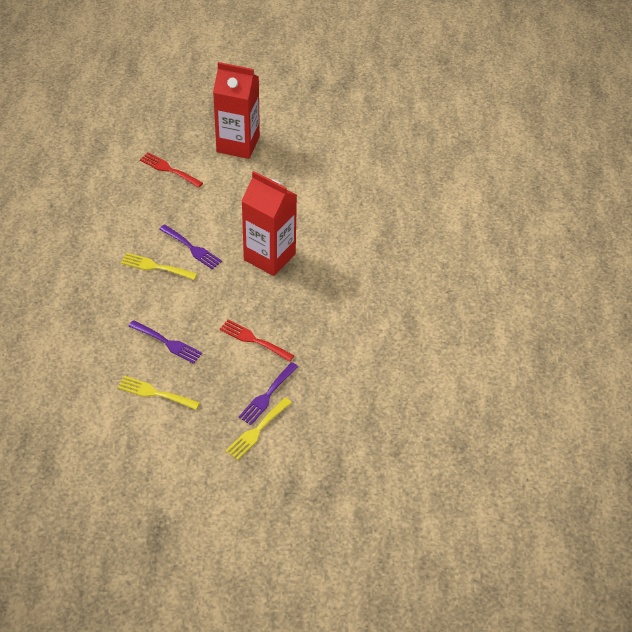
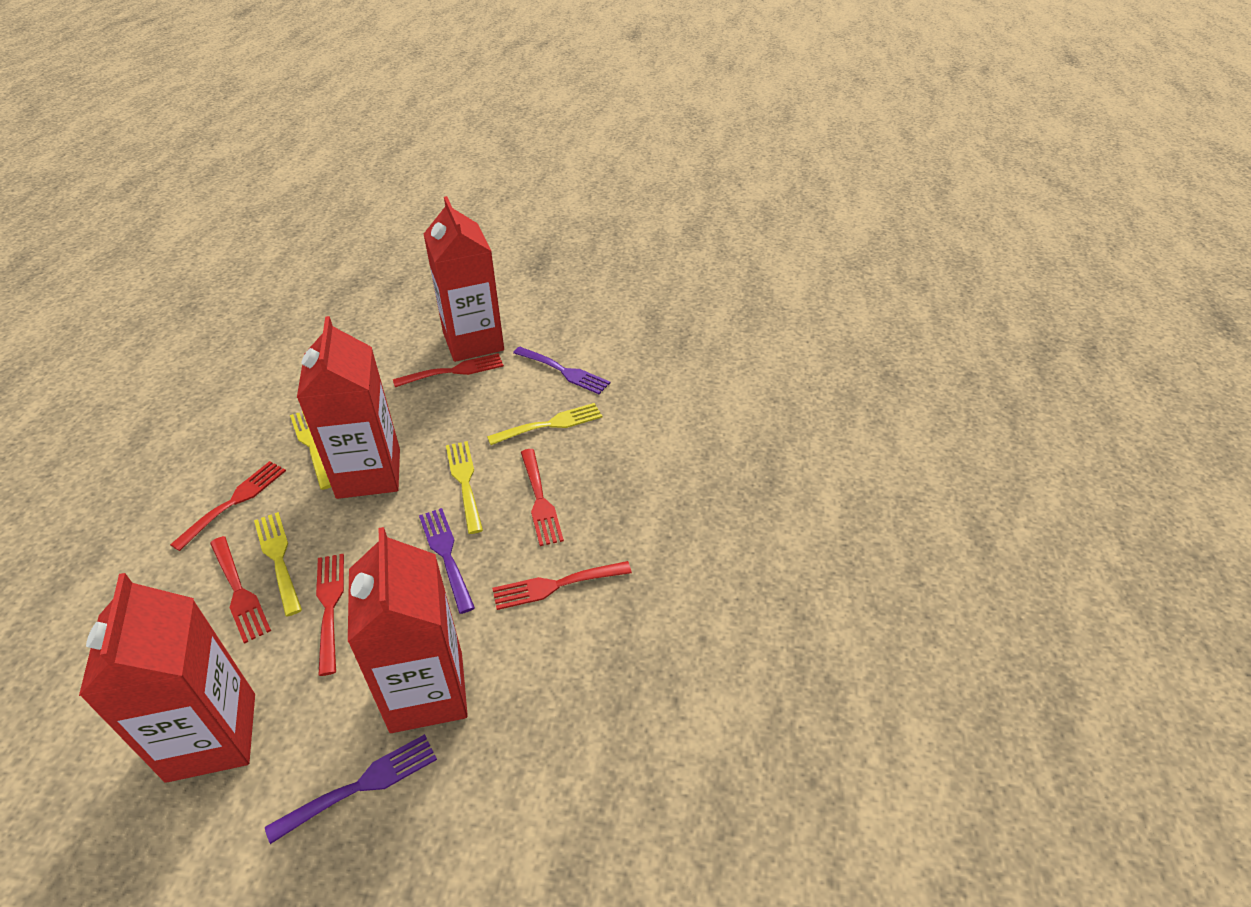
red carton: [213,62,260,159] [242,171,297,276] = 2 -> [79,573,255,783] [297,316,400,499] [348,527,468,733] [424,196,504,362] = 4
red fork: [140,152,203,188] [220,319,295,362] = 2 -> [170,461,286,551] [210,536,271,644] [316,554,344,676] [393,353,504,387] [492,561,632,610] [521,449,564,546] = 6
yellow fork: [117,376,200,410] [121,253,197,280] [226,397,292,460] = 3 -> [254,512,302,617] [290,411,331,490] [446,441,483,534] [487,403,602,445] = 4

